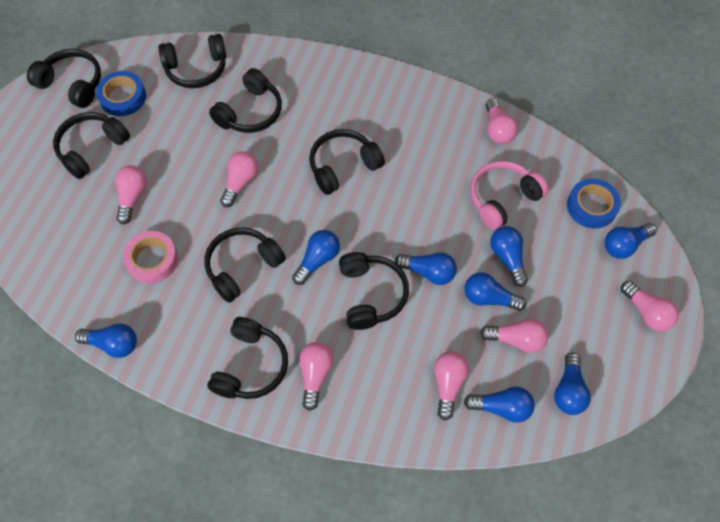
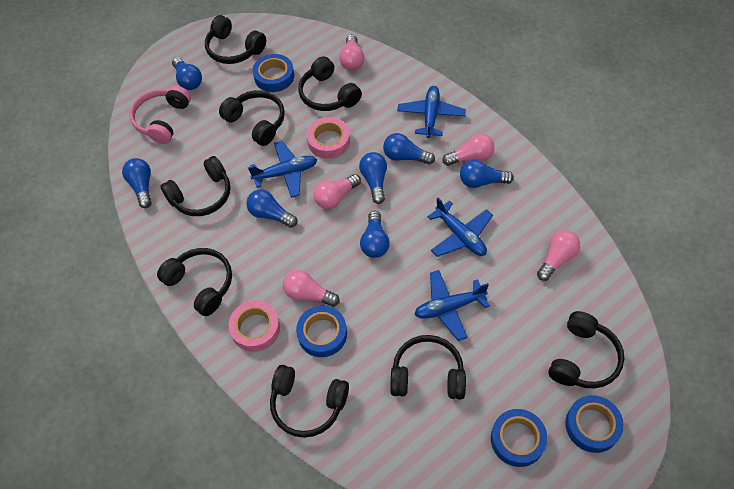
blue light bulb: [75,323,137,358] [292,230,340,285] [395,252,457,285] [464,272,526,311] [464,387,535,423] [490,226,528,287] [554,352,591,415] [604,223,657,259] = 8 -> [122,158,152,208] [172,57,202,90] [246,189,297,228] [359,152,387,204] [360,211,390,258] [383,133,435,165] [460,160,514,188] = 7
blue plane: none = 0 -> [248,141,317,198] [397,86,466,138] [414,270,490,341] [427,198,493,257] = 4
blue tape: [96,71,146,116] [567,178,621,229] = 2 -> [253,54,294,92] [296,306,347,357] [491,409,548,467] [565,395,624,453] = 4
pink light bulb: [115,165,147,224] [220,151,259,207] [299,342,334,411] [434,351,469,421] [480,319,548,353] [486,98,518,144] [621,281,679,331] = 7 -> [283,270,340,307] [314,174,361,209] [339,35,365,71] [442,133,495,166] [537,230,580,281] = 5
pink tape: [123,231,178,283] = 1 -> [229,301,280,352] [307,117,350,159] = 2

